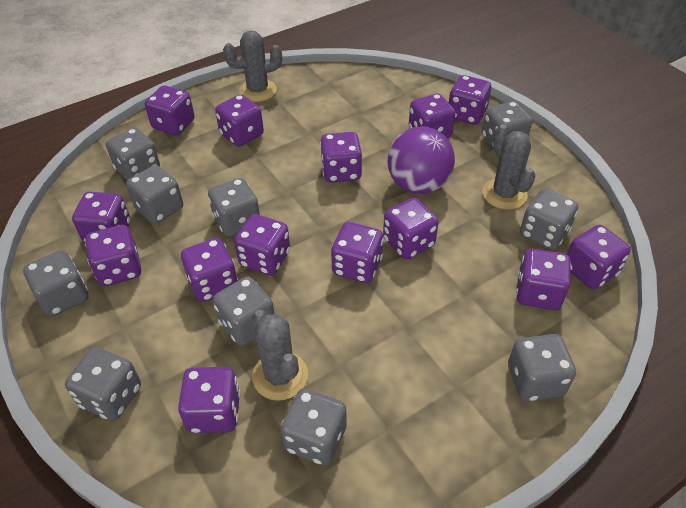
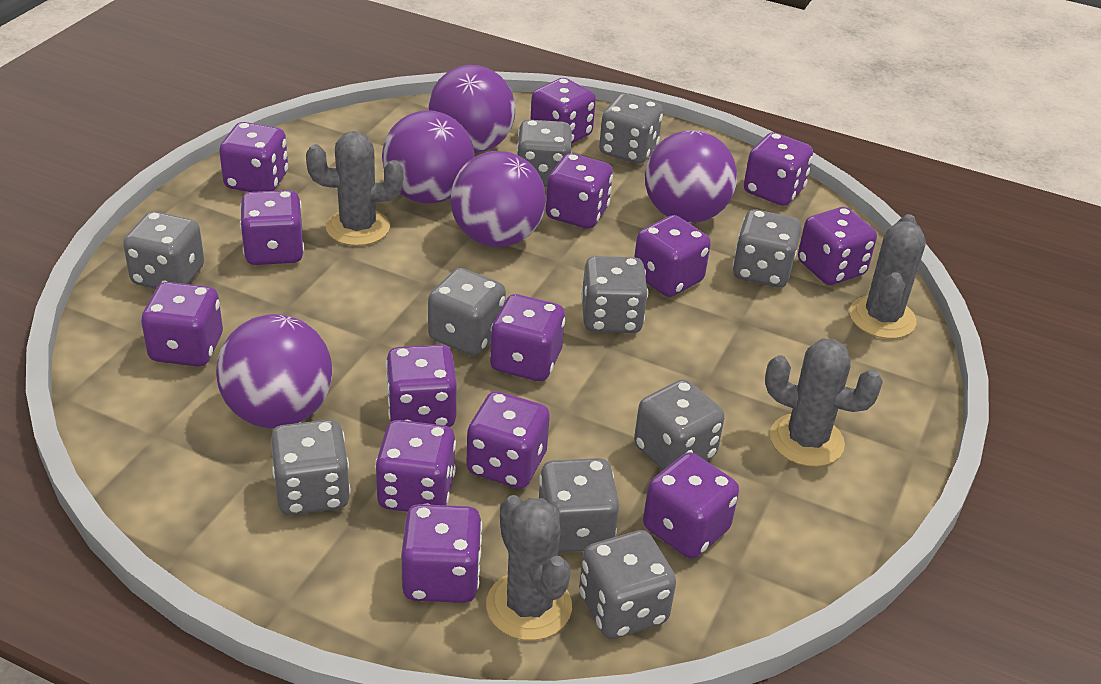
grey cactus: [223,31,282,102] [252,310,308,401] [482,125,535,209] = 3 -> [306,131,404,246] [486,495,572,640] [765,339,883,467] [849,214,926,339] = 4
purple ball: [387,126,455,194] = 1 -> [216,314,333,428] [382,110,474,203] [428,65,516,153] [450,151,546,247] [645,130,737,223] = 5

